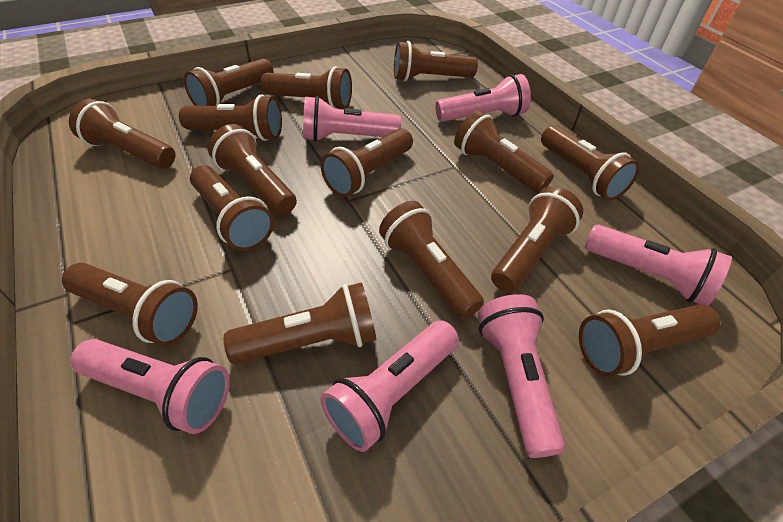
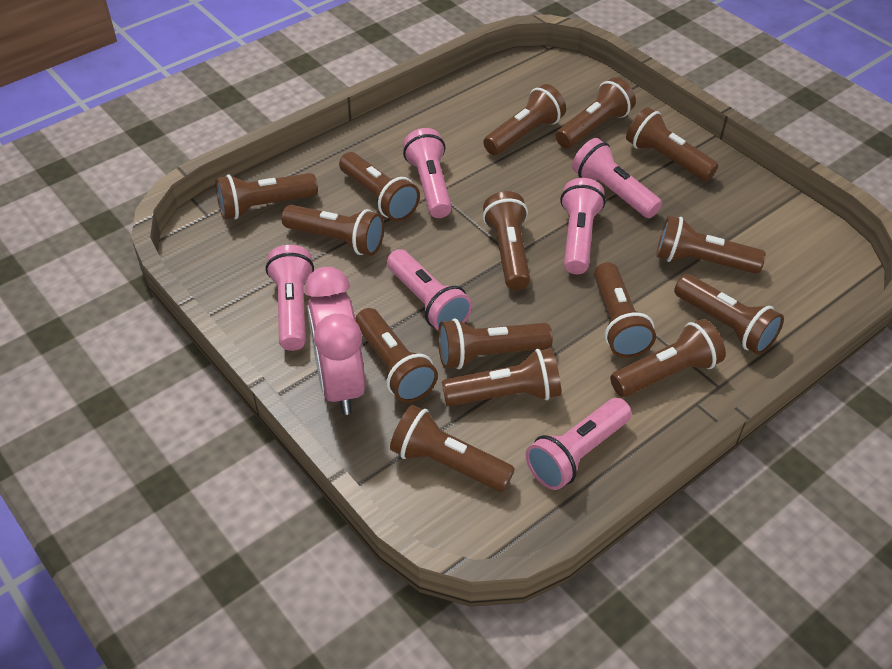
pink clock: none = 0 -> [304,267,365,415] = 1

